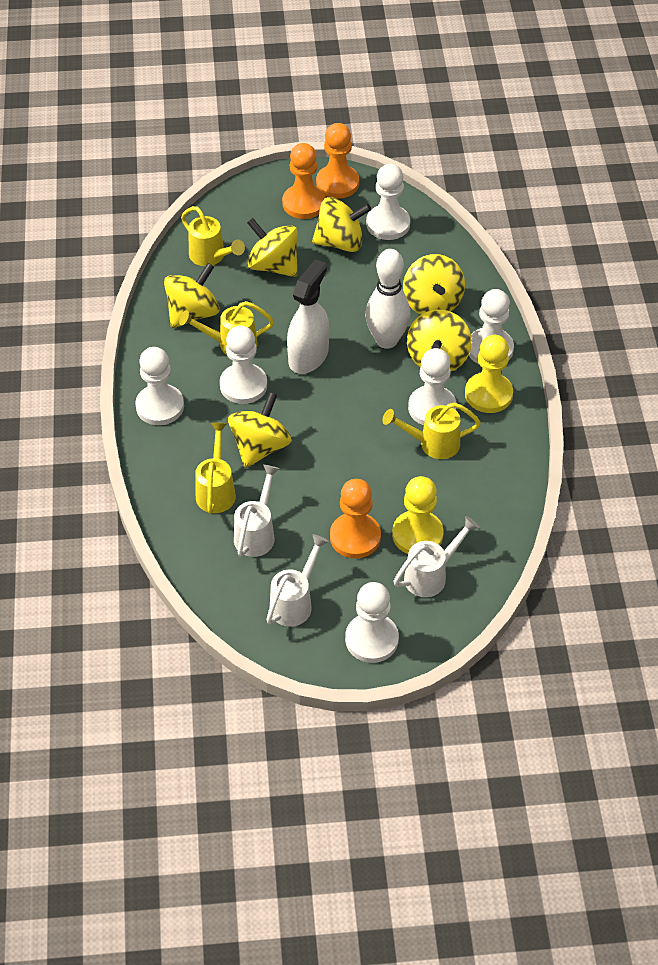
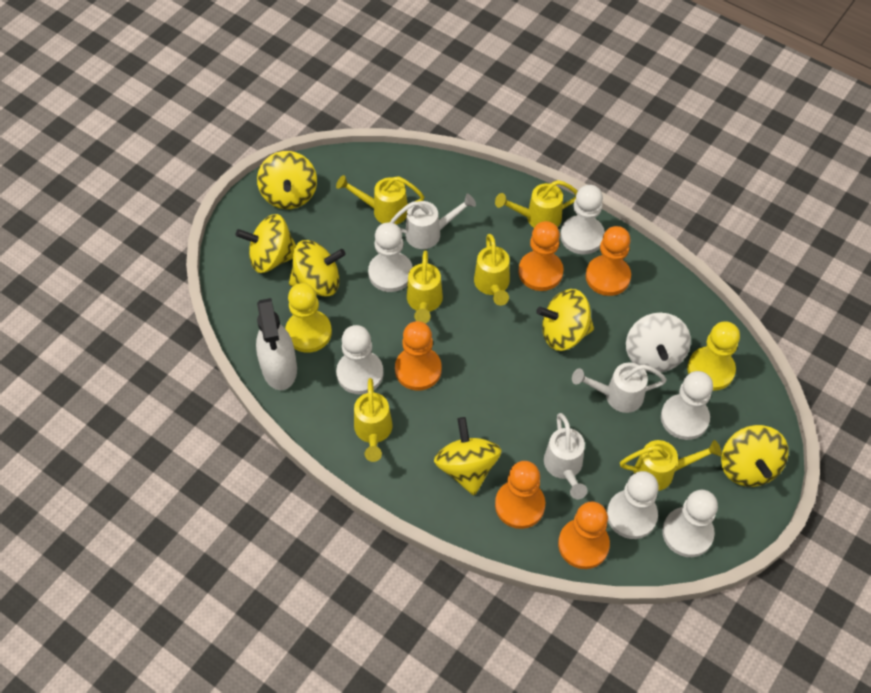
orange pawn: [282,143,326,219] [316,123,359,199] [330,479,381,558] = 3 -> [395,321,442,391] [495,461,545,529] [518,221,564,291] [558,501,610,569] [586,226,631,296] = 5
white bowling pin: [365,249,411,349] = 1 -> none = 0
white spinning top: none = 0 -> [626,313,691,372] = 1
yellow watering can: [179,301,274,355] [181,206,245,266] [195,422,236,514] [382,402,481,459] = 4 -> [336,175,424,225] [354,378,393,462] [407,251,443,323] [474,234,510,305] [495,180,578,228] [620,440,722,491] = 6

